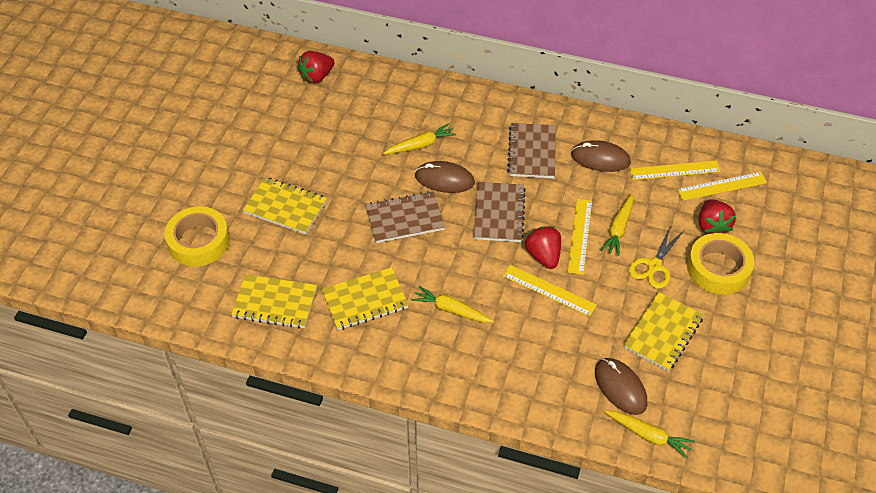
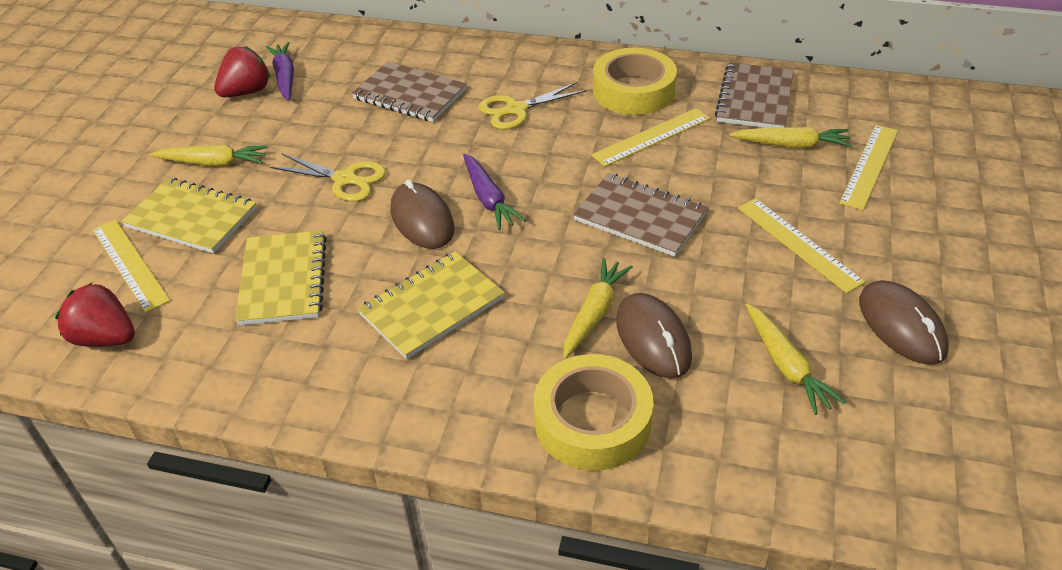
purple carrot: none = 0 -> [266,42,294,101] [463,154,526,230] = 2
red strawberry: [297,51,335,84] [525,226,561,269] [699,199,736,234] = 3 -> [55,282,135,347] [214,46,271,97] = 2
yellow notebook: [231,274,317,329] [243,177,327,234] [322,267,409,330] [623,292,704,371] = 4 -> [121,178,257,254] [235,230,327,326] [358,252,505,359] = 3
yellow scissors: [629,225,684,289] = 1 -> [270,153,386,201] [479,82,587,130] = 2

